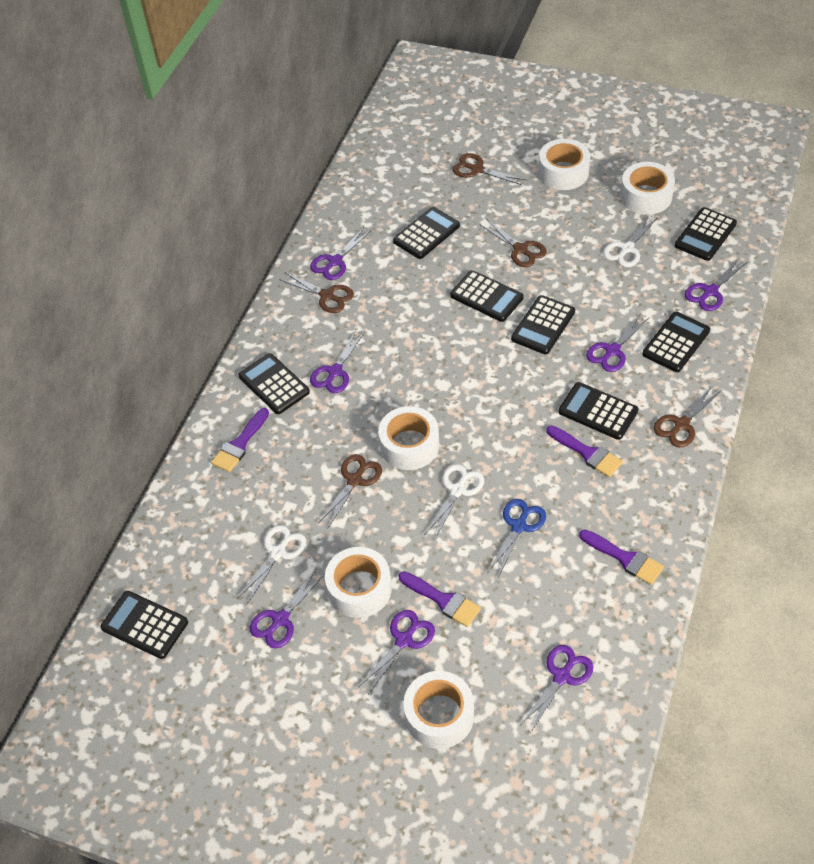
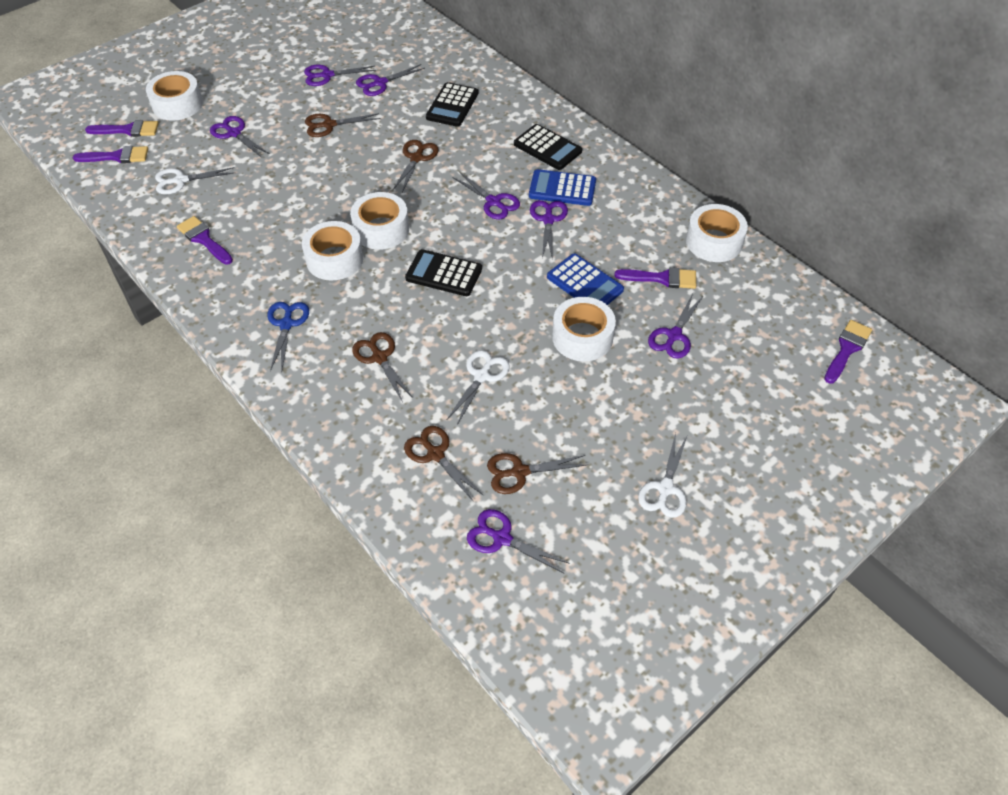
black calculator: [101,591,188,659] [239,353,310,414] [393,207,460,259] [450,270,523,322] [511,295,575,355] [559,382,638,440] [643,311,710,372] [675,207,737,261] = 8 -> [405,249,482,296] [426,82,479,127] [514,124,582,170] = 3
blue calculator: none = 0 -> [529,169,596,206] [547,254,624,305] = 2
purple brush: [211,408,269,472] [398,571,481,627] [546,425,623,477] [579,530,664,585] = 4 -> [73,146,148,163] [85,120,159,137] [177,216,233,264] [614,267,696,289] [824,320,872,384] = 5

